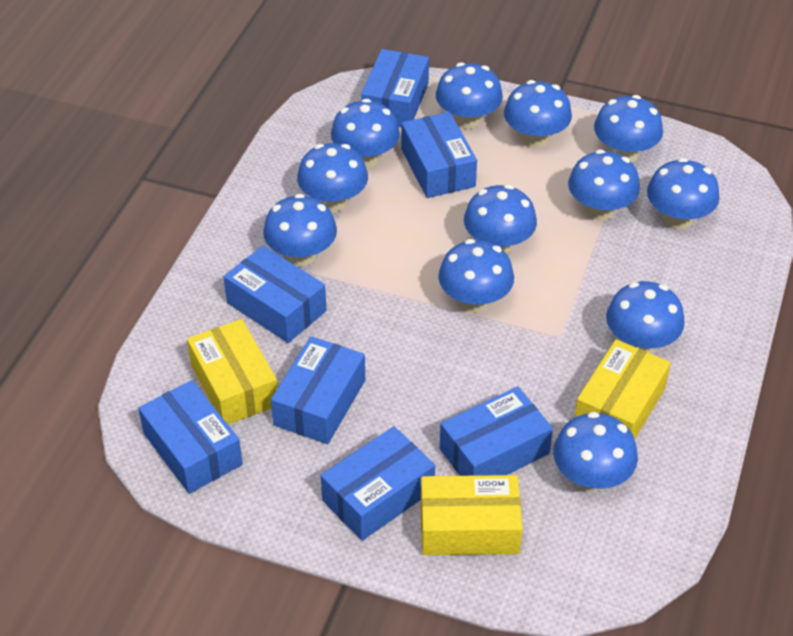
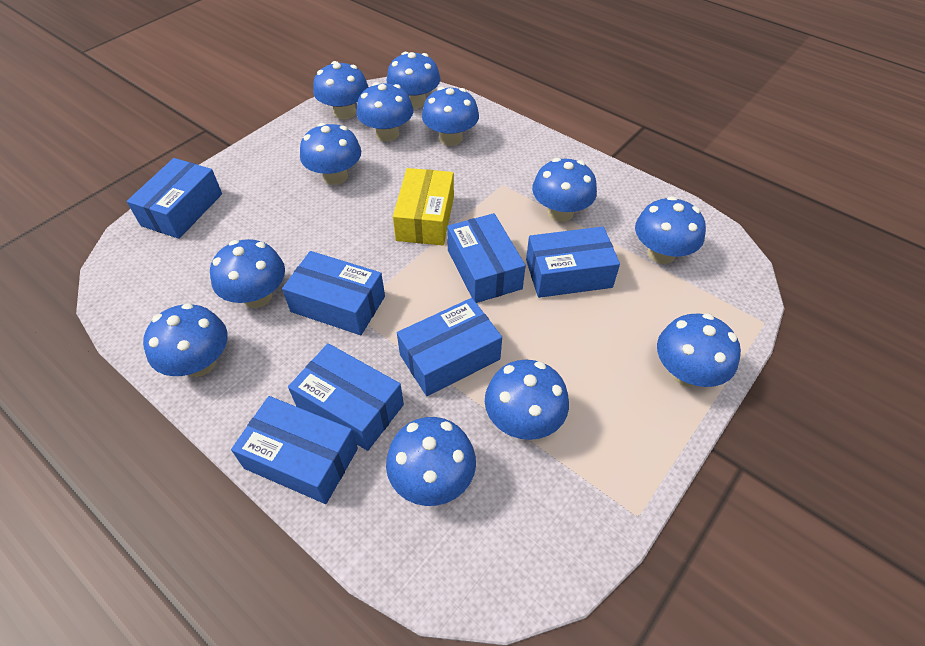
yellow box: [187,319,278,425] [421,475,523,555] [574,340,671,440] = 3 -> [393,168,454,245] = 1

